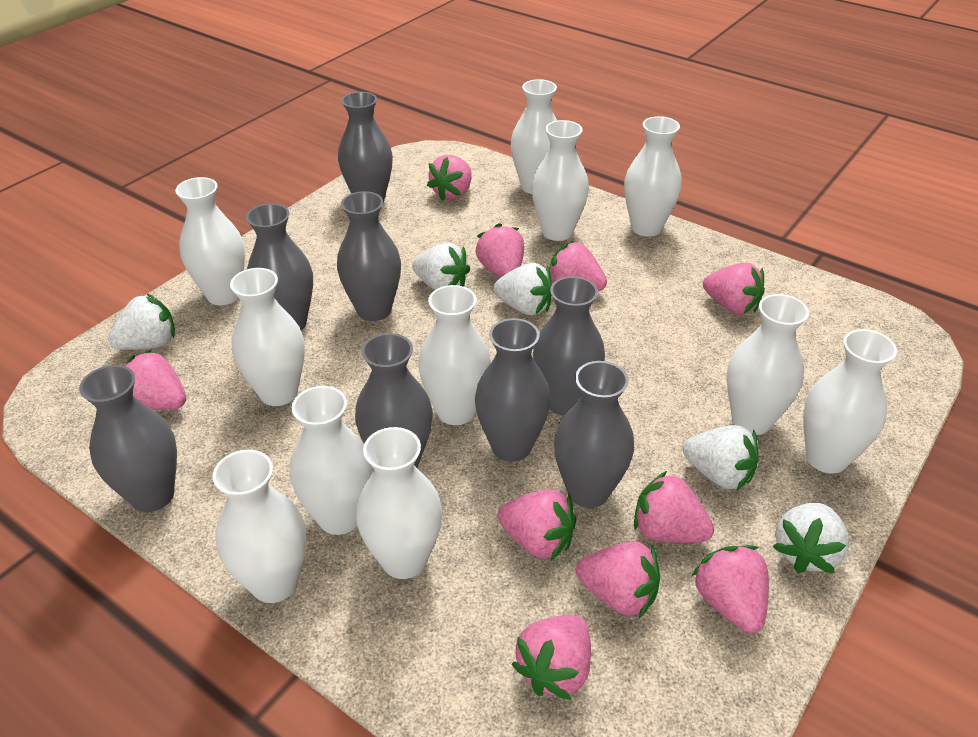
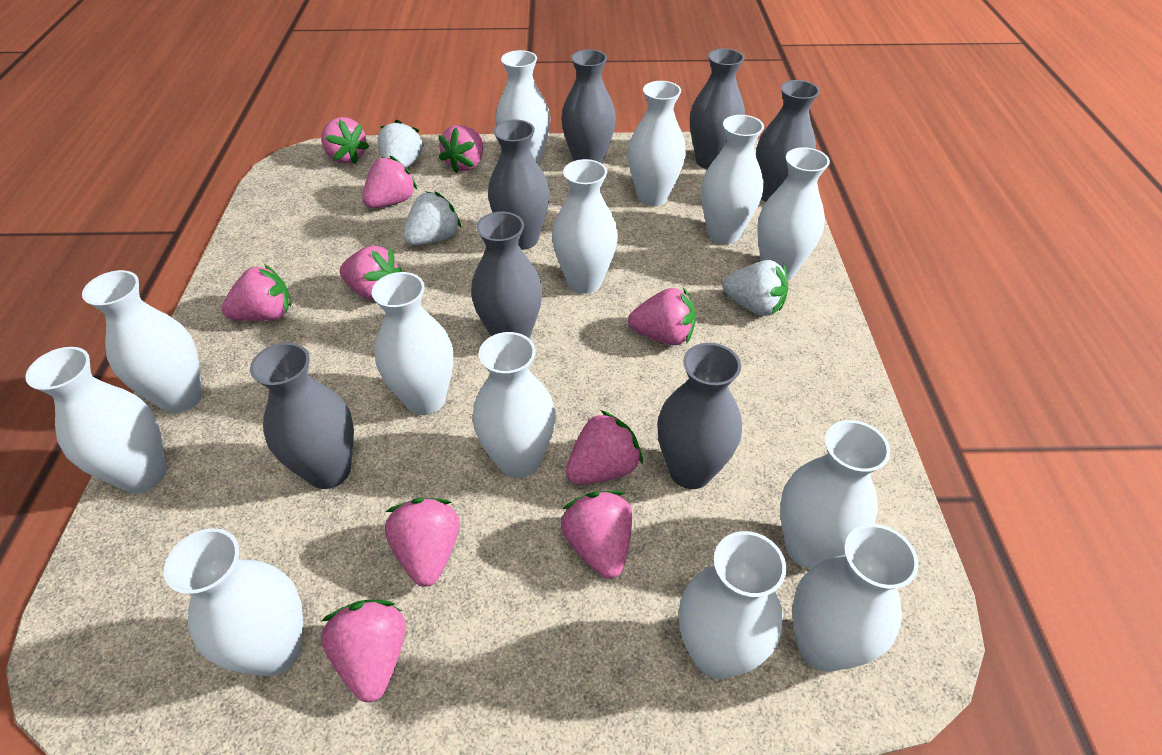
grey vase: [79,365,177,512] [246,203,313,330] [337,191,401,321] [338,92,393,202] [355,333,433,468] [475,318,551,462] [533,276,605,416] [554,361,634,508] = 8 -> [250,342,354,489] [471,212,542,339] [488,120,550,250] [561,49,616,164] [657,343,742,489] [690,48,745,169] [756,80,820,202] = 7
white strawberry: [108,294,175,350] [412,243,470,290] [494,263,552,316] [683,425,759,490] [773,503,849,573] = 5 -> [377,119,424,168] [403,191,461,245] [723,260,788,316] = 3
white vase: [175,177,245,305] [213,450,307,603] [230,268,305,406] [290,386,373,535] [356,427,442,579] [418,285,491,425] [511,79,557,194] [532,120,589,241] [624,116,681,237] [727,294,809,435] [803,329,897,474] = 11 -> [25,347,167,493] [82,270,202,413] [164,528,303,676] [372,272,453,415] [473,332,556,478] [496,50,550,166] [552,159,618,294] [628,81,686,206] [679,531,786,679] [701,115,764,244] [757,147,830,280] [780,420,890,568] [793,524,919,672] = 13

